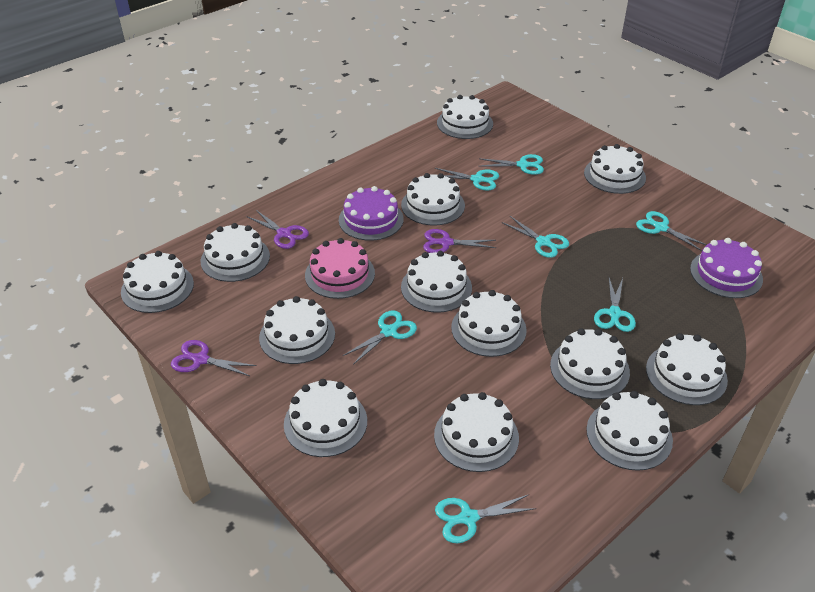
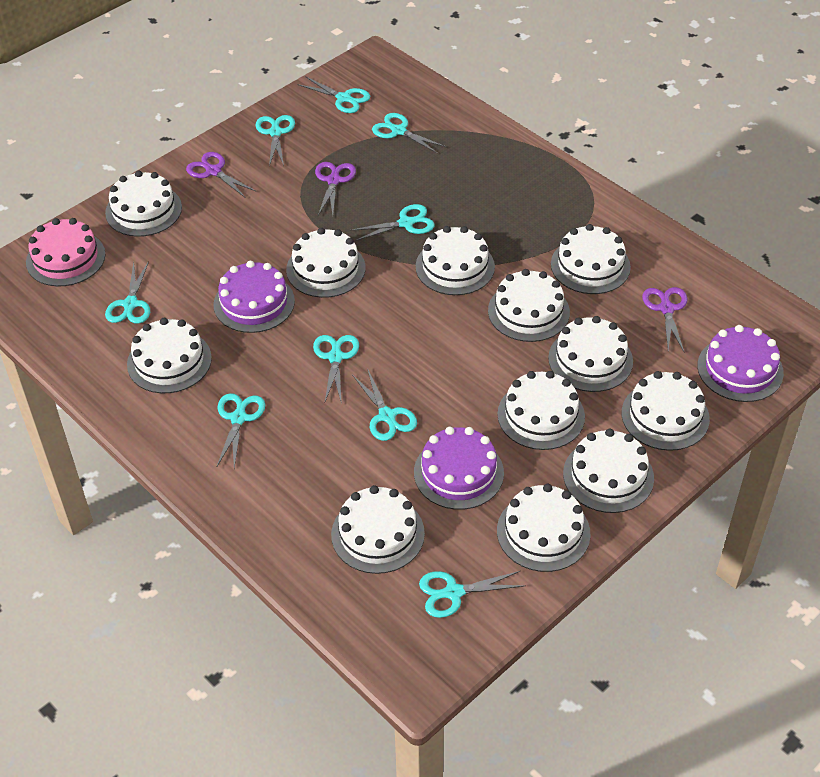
purple cake: [339,186,404,241] [690,238,763,298] = 2 -> [213,261,295,333] [414,427,504,510] [697,325,784,402] = 3
turquoise scissors: [343,311,417,365] [435,168,499,191] [435,494,536,543] [479,154,544,175] [501,216,569,258] [594,278,636,332] [636,211,707,251] = 7 -> [105,261,150,324] [217,393,265,468] [255,115,295,166] [297,76,370,113] [313,335,359,404] [350,204,435,241] [352,368,417,441] [372,113,446,154] [419,571,525,618] = 9
white cake: [121,251,194,313] [200,223,270,282] [259,296,335,364] [284,379,367,457] [401,173,465,226] [401,251,472,313] [434,392,519,472] [437,95,493,139] [451,290,527,357] [550,328,630,399] [584,144,646,194] [586,391,673,471] [646,333,728,405] = 13 -> [105,171,182,237] [127,318,212,393] [286,228,365,298] [331,485,425,574] [415,226,495,295] [488,269,570,342] [497,371,585,450] [497,484,591,572] [548,316,633,392] [551,224,631,294] [563,429,654,513] [621,371,710,451] = 12

